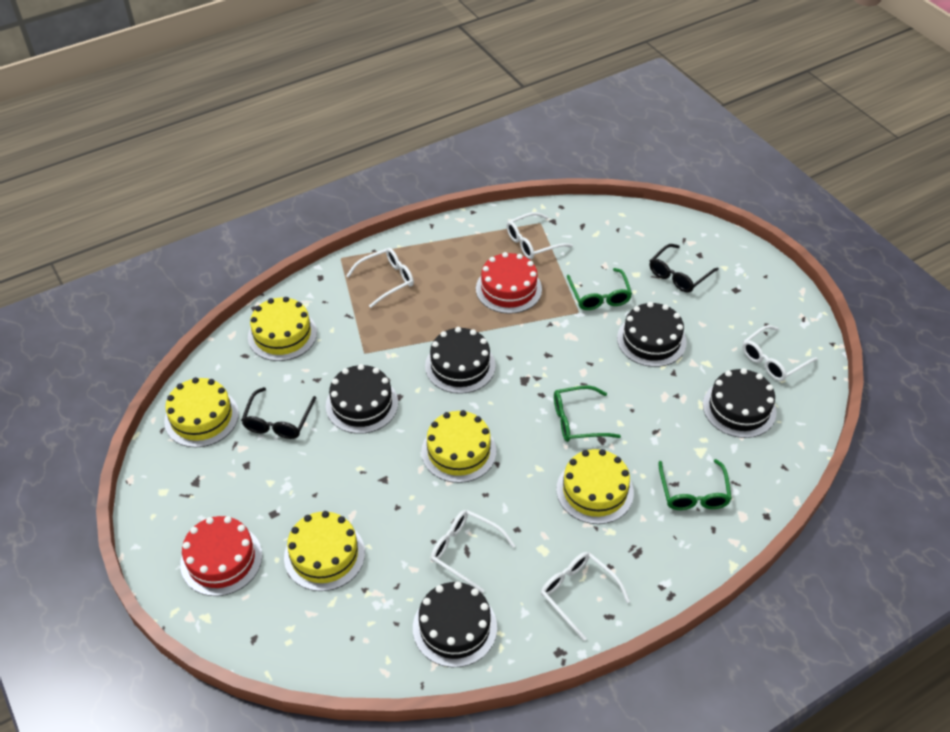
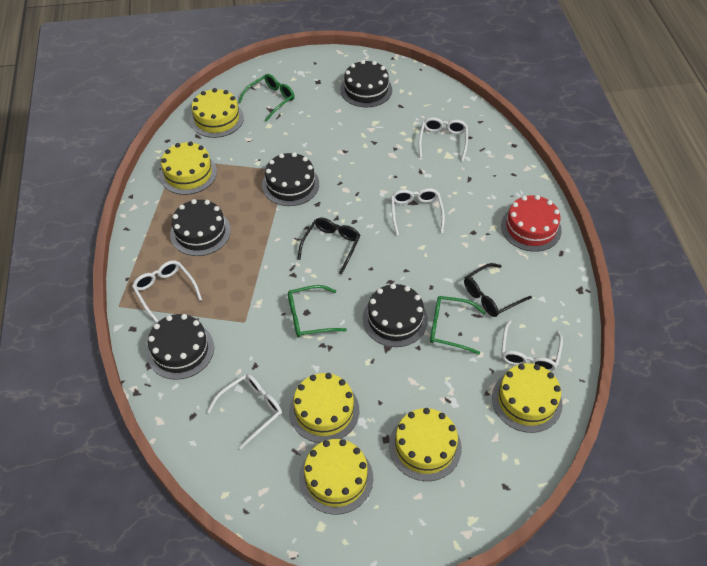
red cake: [180,516,262,596] [476,252,542,314] = 2 -> [501,195,562,252] = 1
yellow cake: [164,377,239,447] [248,297,317,361] [284,511,365,591] [421,410,496,483] [556,449,634,524] = 5 -> [160,142,217,195] [190,88,244,138] [289,373,359,443] [299,439,373,515] [389,408,462,481] [492,363,563,433] = 6

